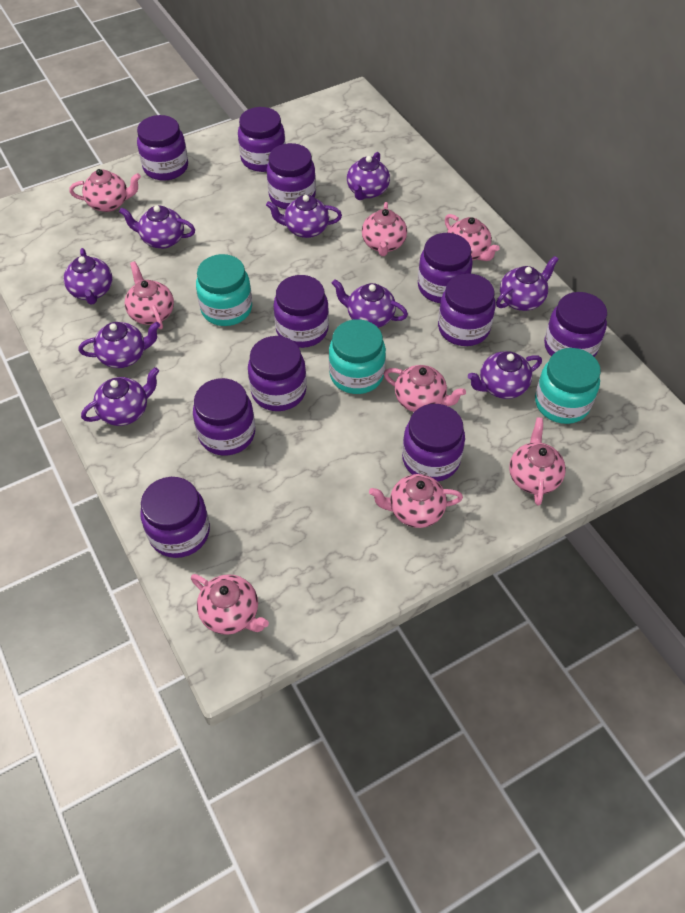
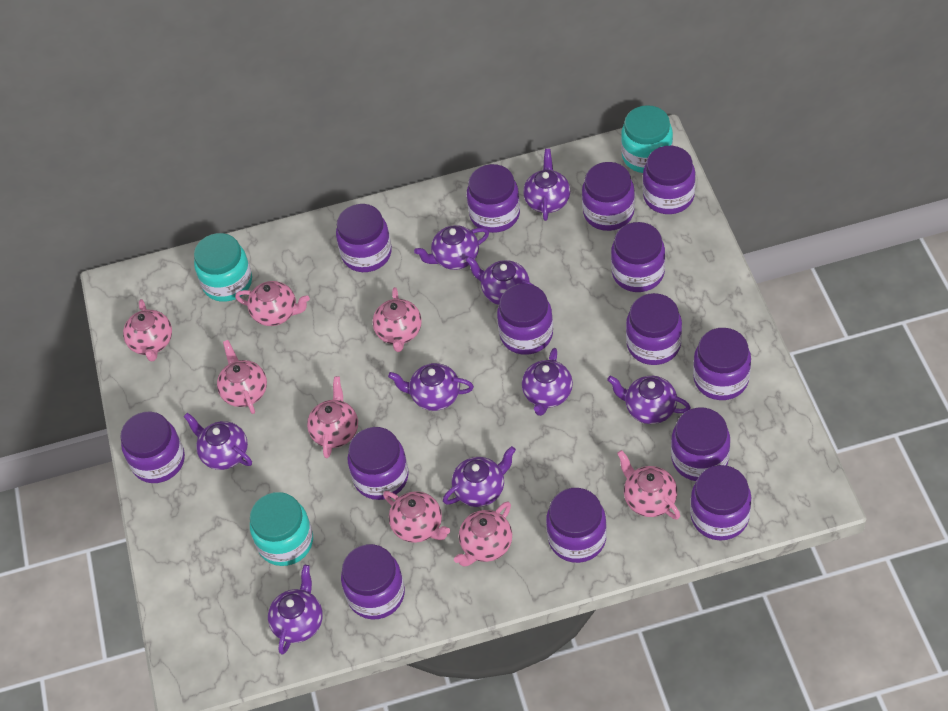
purple jar: [137,115,188,181] [140,477,210,558] [193,378,255,456] [238,107,286,172] [248,336,307,411] [267,143,316,209] [273,275,329,348] [402,404,465,481] [418,233,473,303] [438,273,495,346] [544,292,607,357] = 11 -> [120,412,185,483] [336,204,392,272] [341,544,405,620] [348,427,409,500] [467,164,520,233] [497,284,553,355] [546,488,607,563] [582,162,635,231] [611,222,665,292] [626,293,682,365] [643,146,696,214] [671,407,730,481] [690,465,751,541] [693,328,751,400] = 14

